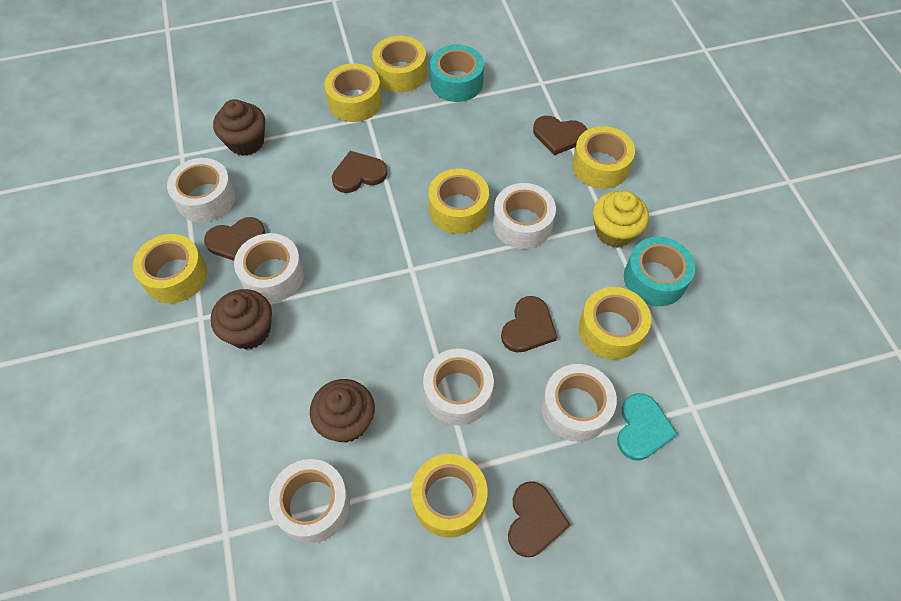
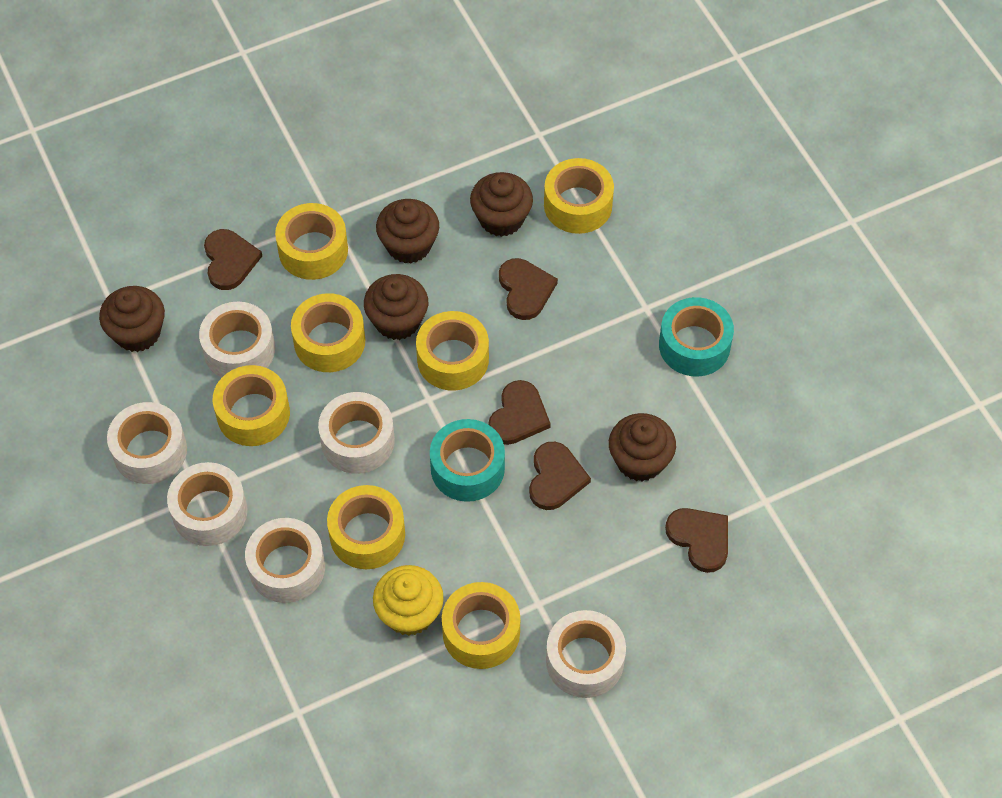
brown cupcake: [211,289,272,349] [213,99,265,156] [310,379,375,443] = 3 -> [99,286,165,352] [364,274,428,340] [376,199,439,264] [470,172,533,237] [609,413,676,481] = 5
turquoise heart: [617,393,678,461] = 1 -> none = 0

